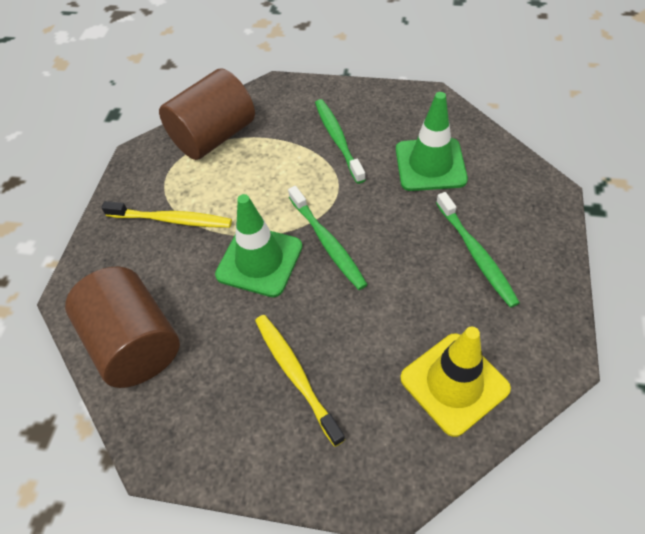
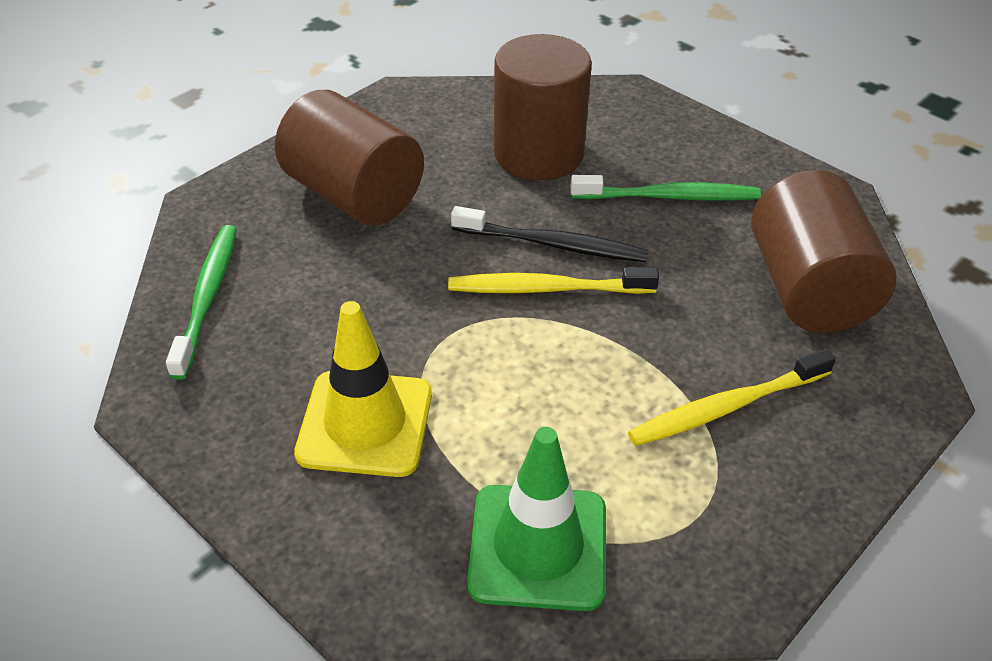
black toothbrush: none = 0 -> [451,206,649,262] = 1
brown cylinder: [65,266,180,388] [159,69,255,160] = 2 -> [275,90,424,225] [494,34,592,180] [751,170,897,333] = 3
green toothbrush: [288,186,368,290] [315,99,366,184] [436,192,520,308] = 3 -> [166,225,237,380] [570,175,761,201] = 2
green traffic cone: [215,194,302,297] [396,92,468,191] = 2 -> [467,427,606,611] = 1

